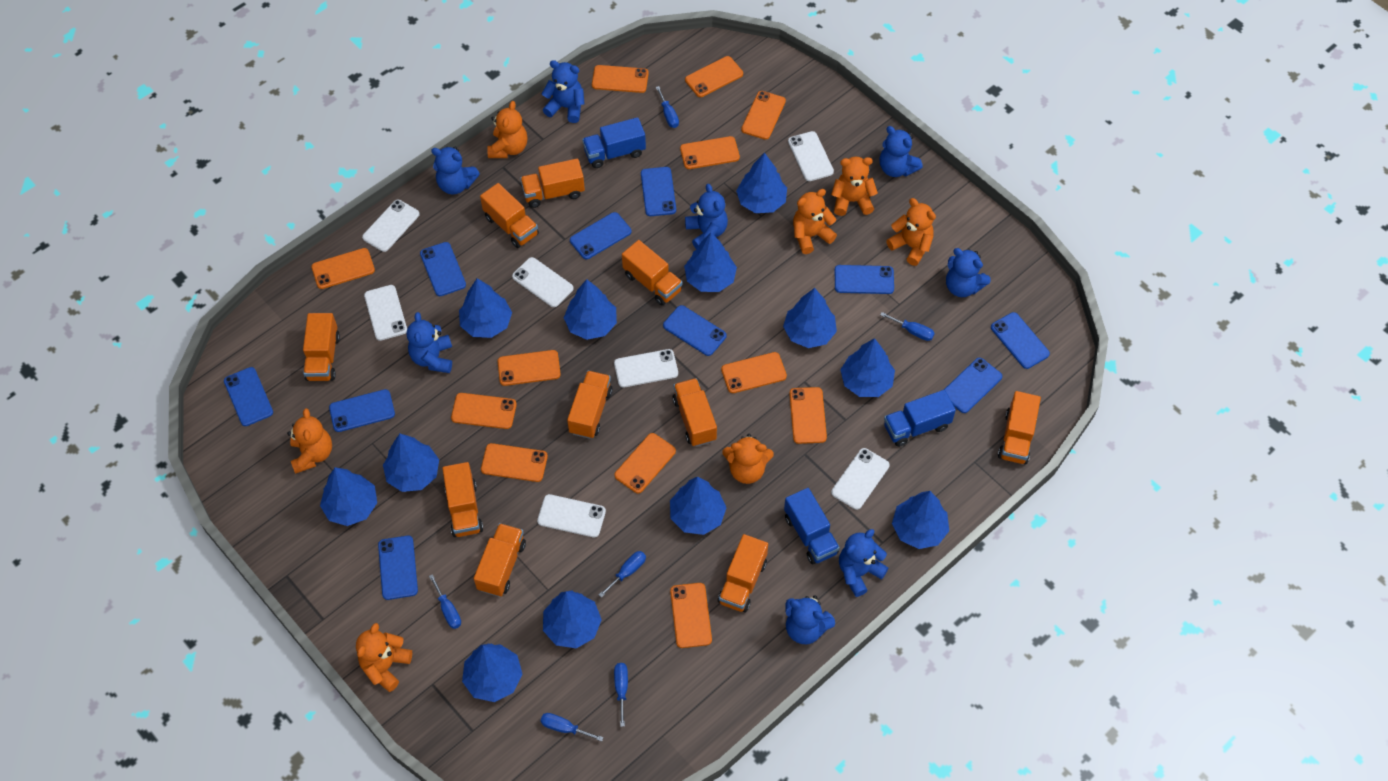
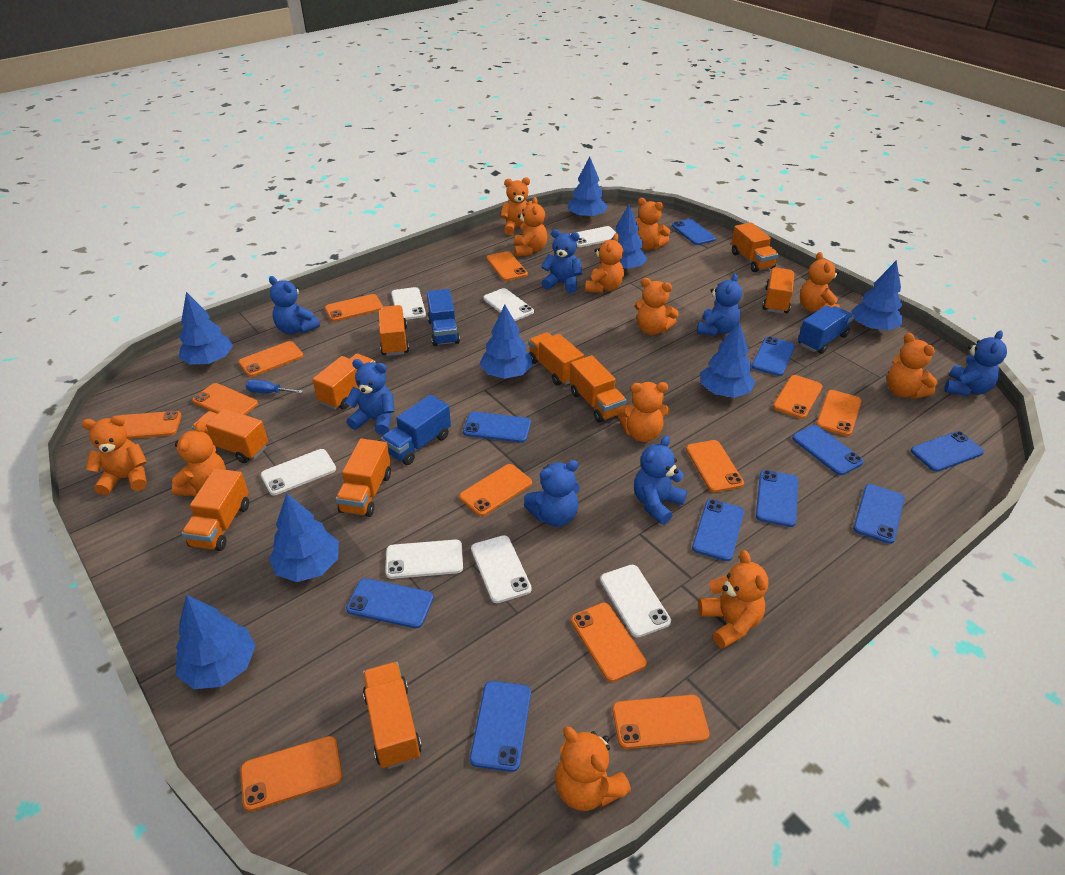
blue screwdriver: [429,574,461,629] [541,713,604,741] [599,551,646,598] [614,663,628,727] [656,86,679,128] [880,312,935,341] = 6 -> [246,380,303,393] = 1
blue teddy bear: [407,312,452,373] [431,147,480,194] [542,60,585,123] [685,184,728,249] [786,595,835,644] [839,529,889,597] [880,126,923,177] [946,248,991,297] = 8 -> [269,276,320,334] [345,359,395,435] [524,460,580,527] [541,229,582,293] [634,436,687,525] [697,273,742,336] [944,330,1007,396] = 7
blue tree: [320,467,377,526] [383,434,439,492] [459,278,512,338] [462,644,522,702] [543,590,602,648] [564,280,617,340] [670,477,726,535] [684,233,737,292] [736,153,787,213] [783,288,837,348] [840,338,895,397] [892,491,949,549] = 12 -> [176,595,256,689] [179,292,233,365] [269,493,339,582] [480,305,533,379] [568,157,608,219] [611,204,648,271] [700,322,755,398] [851,260,903,331] = 8
orange teddy bear: [287,408,332,474] [356,623,412,692] [487,101,528,158] [722,434,774,484] [793,189,837,254] [831,157,878,216] [886,198,936,266] = 7 -> [82,415,147,495] [172,421,226,496] [500,177,532,235] [514,197,547,257] [555,726,631,811] [585,233,624,293] [617,382,670,442] [635,198,670,250] [635,278,679,335] [698,550,768,649] [800,252,840,311] [887,333,938,399] = 12

